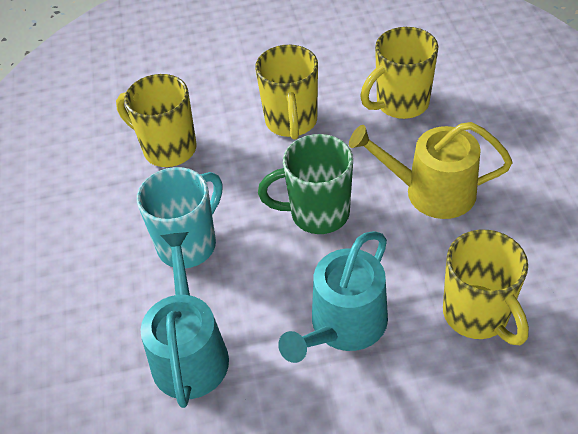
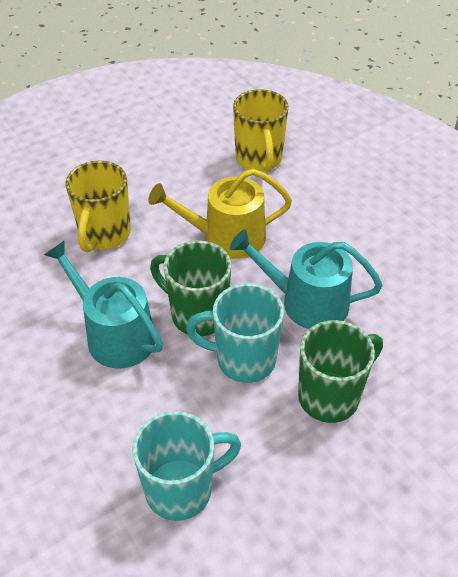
green mug: [258,134,353,234] = 1 -> [150,241,231,336] [298,320,383,423] = 2
turquoise mug: [137,167,222,268] = 1 -> [133,411,241,521] [186,283,284,383] = 2
yellow mug: [116,74,196,167] [255,45,318,140] [360,27,438,119] [443,230,529,345] = 4 -> [65,161,131,253] [233,89,289,172] = 2

